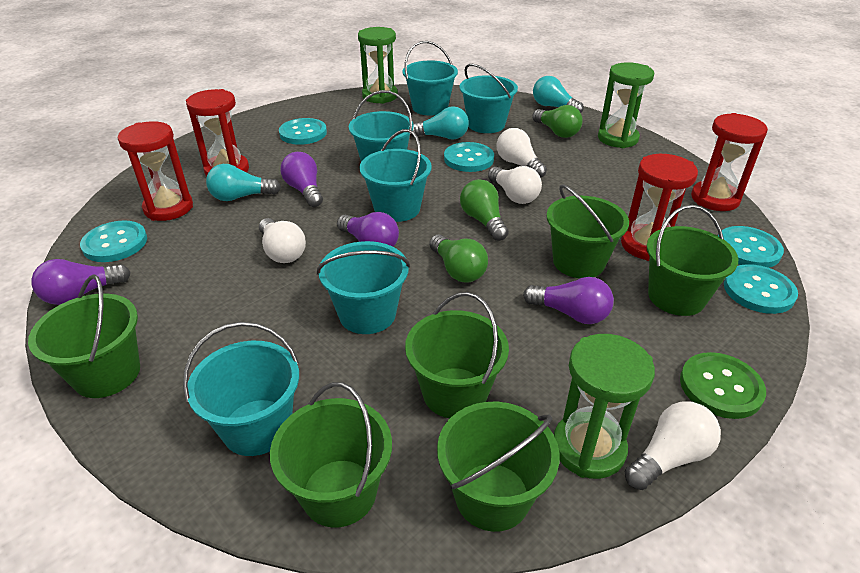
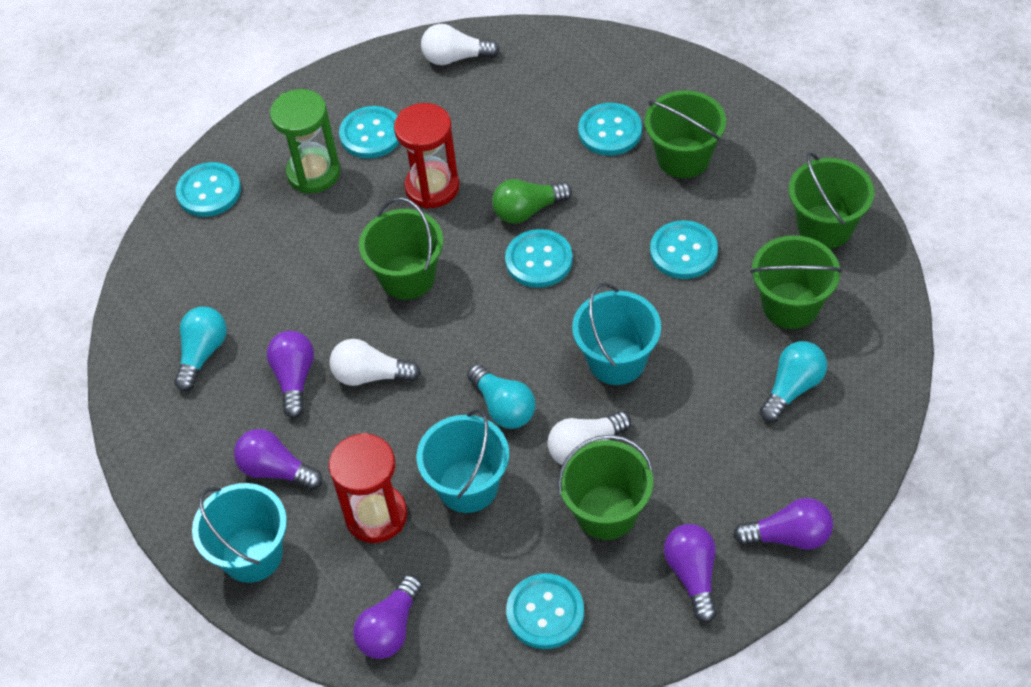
green bucket: [28,274,140,398] [270,382,392,528] [405,292,509,418] [437,402,560,532] [546,184,629,278] [647,205,738,316] = 6 -> [359,197,443,300] [558,435,653,540] [645,90,726,178] [750,235,842,329] [789,152,874,249] = 5
green button: [680,352,766,419] = 1 -> none = 0
green hourglass: [358,27,398,104] [554,334,655,479] [598,62,655,148] = 3 -> [270,89,340,193] = 1
green light bulb: [429,234,488,283] [460,179,508,241] [532,105,583,138] = 3 -> [492,179,572,224] = 1
purple light bulb: [31,259,131,305] [281,152,323,207] [337,212,399,247] [523,277,614,324] = 4 -> [234,429,322,490] [267,331,314,418] [353,575,422,659] [664,524,717,623] [733,498,833,550] = 5
red hourglass: [118,121,193,221] [186,89,249,176] [621,154,698,261] [691,113,768,211] = 4 -> [329,433,407,543] [394,103,459,209] = 2
turquoise bucket: [183,322,299,456] [317,241,410,334] [349,90,414,162] [359,129,432,222] [403,41,458,116] [460,64,518,133] = 6 -> [192,483,287,583] [417,409,509,513] [572,283,661,385] = 3
turquoise button: [80,220,147,262] [279,118,327,145] [444,142,494,172] [718,226,784,268] [724,264,798,314] = 5 -> [176,162,241,217] [339,106,399,158] [505,229,573,288] [506,573,584,649] [578,103,642,156] [650,220,718,279] = 6
white light bulb: [259,218,306,263] [488,166,542,204] [497,128,547,178] [625,401,721,490] = 4 -> [330,339,421,386] [421,24,500,65] [547,411,631,465] = 3

